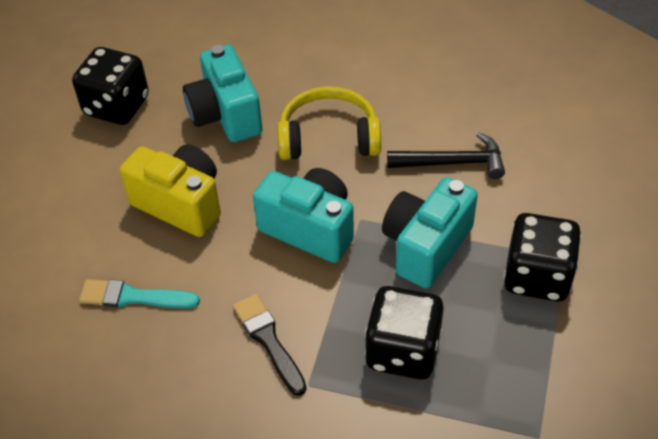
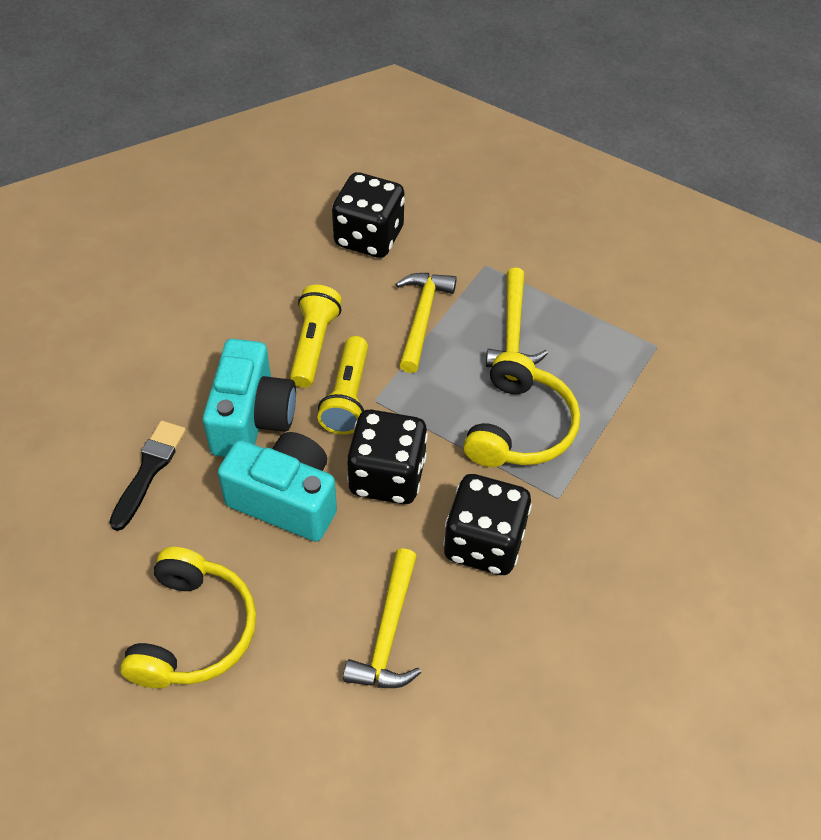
black hammer: [387,133,505,179] = 1 -> none = 0
turquoise brush: [79,279,200,308] = 1 -> none = 0
turquoise camera: [183,45,262,142] [253,168,354,263] [382,177,478,288] = 3 -> [203,339,296,457] [218,432,337,542] = 2
yellow camera: [120,144,221,237] = 1 -> none = 0
yellow flashlight: none = 0 -> [290,285,342,388] [318,336,368,435] = 2
yellow hammer: none = 0 -> [343,548,421,688] [396,273,457,373] [486,268,548,367] = 3
yellow headphones: [277,86,381,160] = 1 -> [120,547,256,688] [463,352,580,467] = 2

